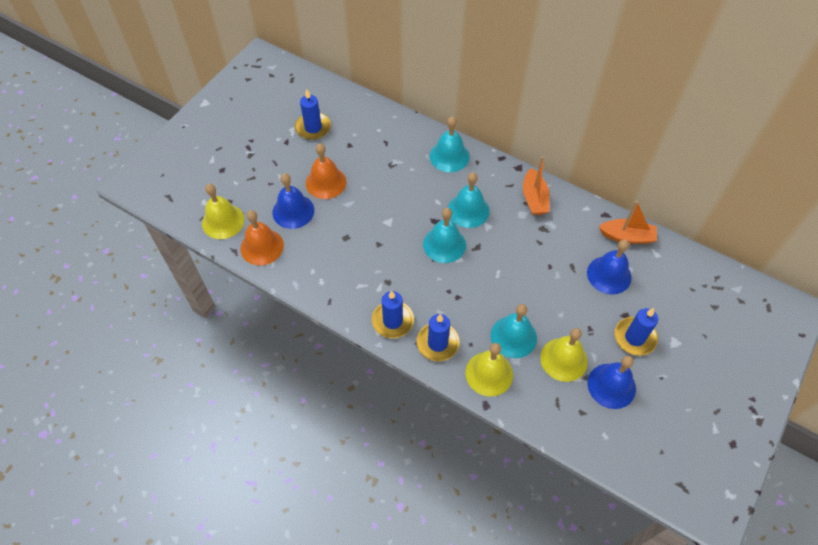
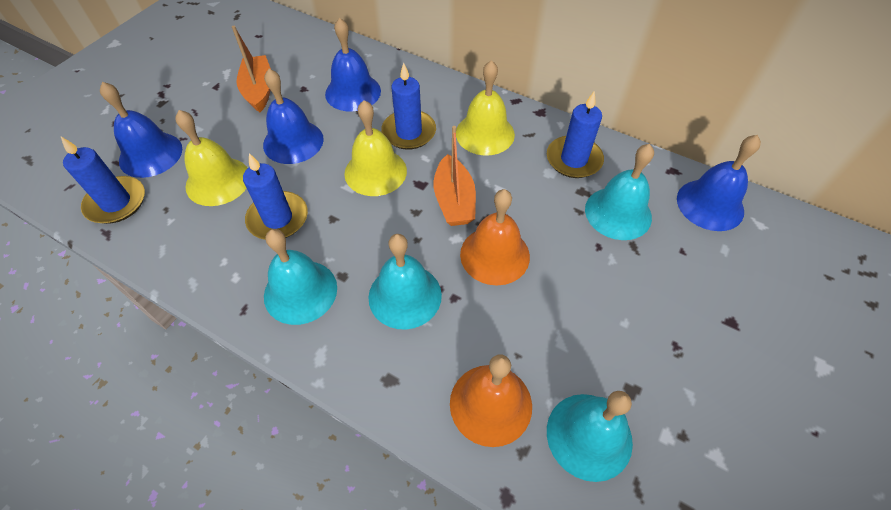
blue bell: [272,173,314,229] [587,239,632,295] [588,356,636,409] = 3 -> [100,82,182,178] [263,69,324,164] [325,18,381,112] [677,135,761,231] = 4

